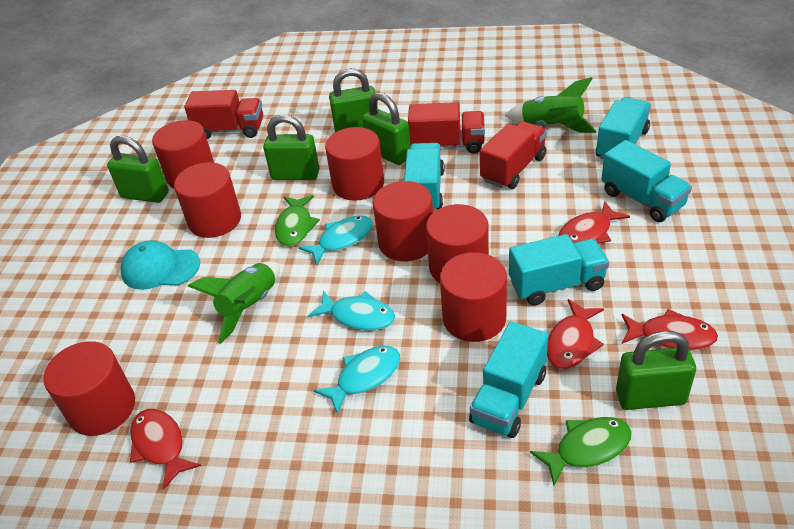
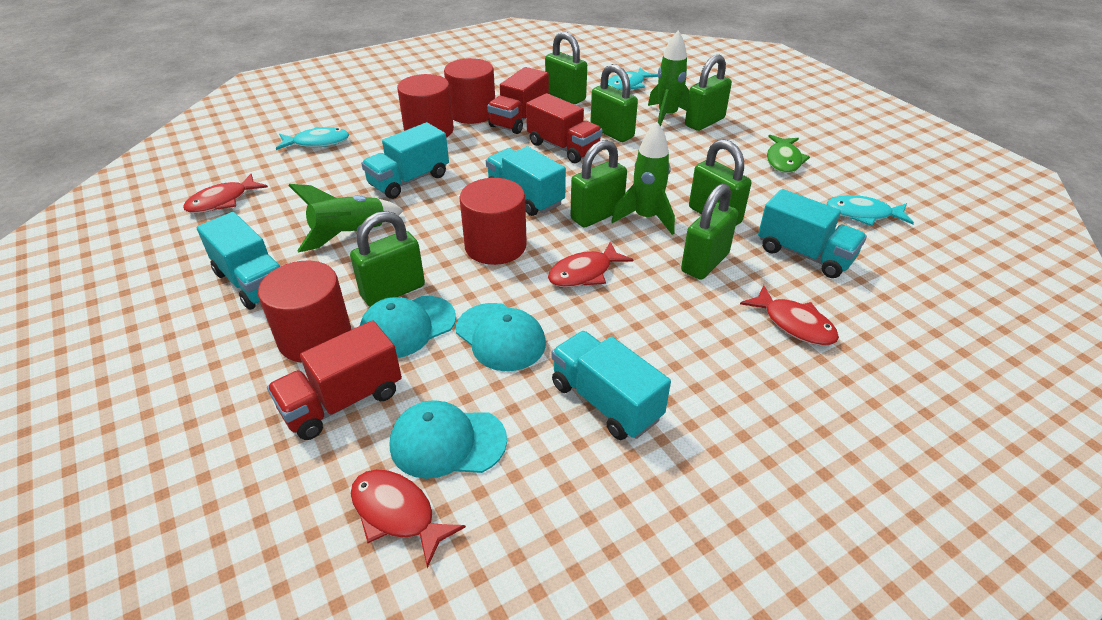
green fish: [275,195,320,246] [530,417,632,486] = 2 -> [767,135,810,173] = 1
green padlock: [107,136,169,203] [263,114,319,180] [329,68,378,132] [362,92,411,165] [616,331,696,410] = 5 -> [350,211,425,307] [545,32,587,104] [570,140,627,228] [590,64,638,142] [681,183,738,280] [685,55,732,131] [689,139,751,225] = 7
green rocket: [188,261,280,344] [505,77,597,133] = 2 -> [288,184,404,252] [611,122,675,235] [648,31,689,126] = 3
red cylinder: [43,341,135,436] [152,120,214,188] [174,162,241,238] [325,127,384,201] [373,181,433,261] [426,204,489,283] [440,252,507,342] = 7 -> [258,261,351,362] [397,74,454,138] [444,58,495,124] [459,178,527,265] = 4
turquoise cap: [120,240,200,290] = 1 -> [360,296,456,358] [390,400,507,479] [456,303,546,371] = 3

